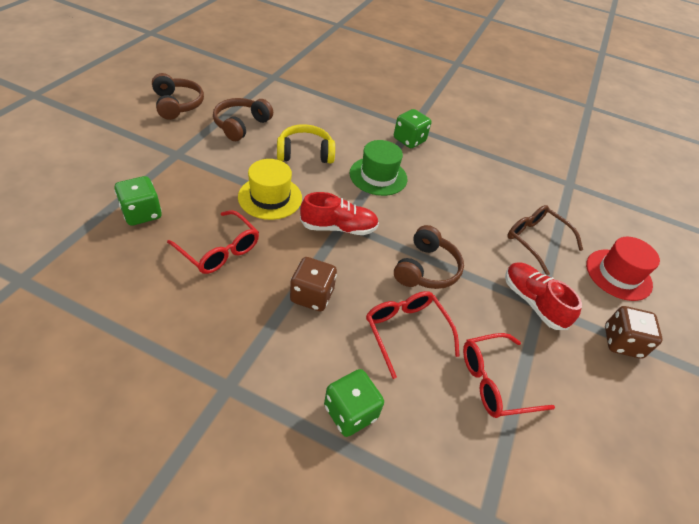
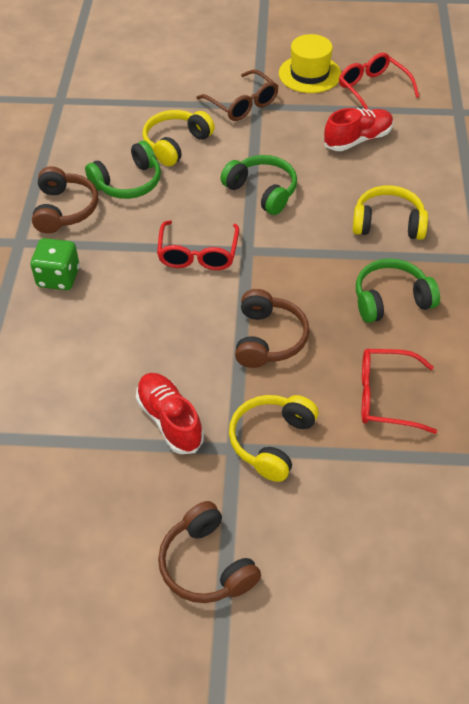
brown dice: [290,257,337,312] [605,306,663,359] = 2 -> none = 0
green dice: [114,176,162,226] [324,369,384,437] [394,109,431,148] = 3 -> [31,238,80,290] = 1
green hat: [350,140,407,196] = 1 -> none = 0
green headphones: none = 0 -> [85,141,161,199] [221,155,297,215] [356,258,440,323] = 3
red hat: [586,237,660,301] = 1 -> none = 0
yellow headphones: [277,124,335,163] = 1 -> [142,110,215,166] [229,395,319,482] [353,185,428,240] = 3

